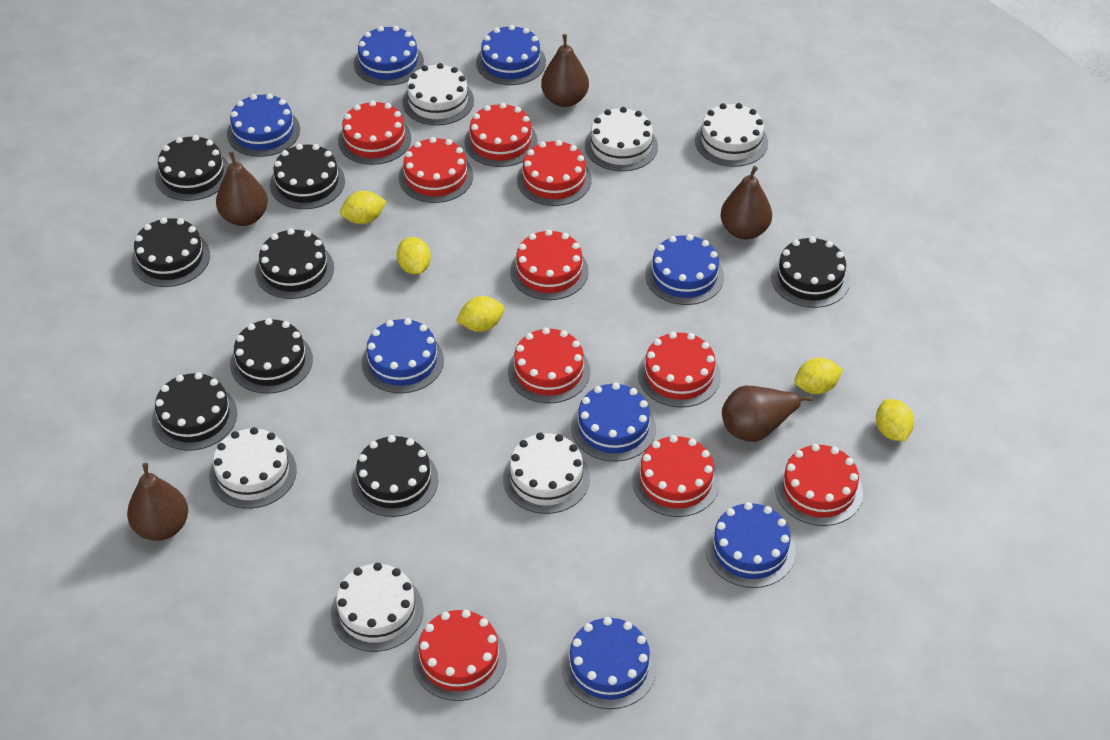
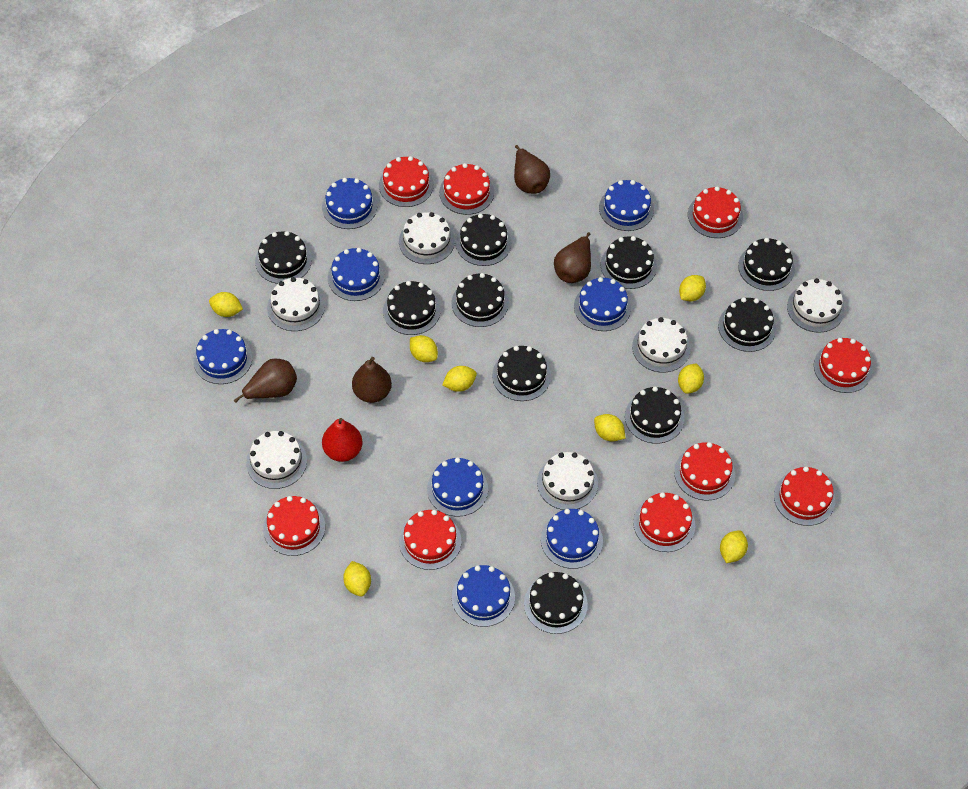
black cake: [131,217,210,287] [152,372,237,450] [155,135,229,201] [230,318,313,394] [255,228,334,299] [270,144,345,209] [351,435,438,517] [771,237,850,308] = 8 -> [255,231,312,284] [383,281,440,335] [452,273,509,327] [456,213,512,266] [492,346,551,401] [524,572,588,634] [601,236,657,289] [625,386,684,444] [718,297,776,352] [738,238,795,291] = 10
brown pear: [127,463,188,541] [216,152,268,226] [541,34,589,107] [720,166,772,240] [722,386,813,442] = 5 -> [234,358,297,403] [352,357,392,403] [514,145,550,194] [554,232,591,283] = 4
red cake: [338,100,411,165] [399,137,473,203] [412,610,507,701] [464,103,538,167] [508,327,590,403] [510,229,589,300] [517,140,592,206] [632,435,720,517] [638,332,721,408] [775,444,863,526] = 10 -> [263,496,325,556] [379,156,434,207] [399,510,461,570] [439,163,494,215] [633,492,695,552] [674,442,735,501] [688,186,743,238] [774,467,835,526] [814,338,873,393] = 9
red pear: none = 0 -> [322,418,363,462] = 1
yellow lemon: [340,191,387,224] [397,237,431,274] [456,296,504,332] [794,358,843,394] [876,399,914,441] = 5 -> [209,292,243,317] [343,561,371,596] [410,335,438,362] [442,366,477,392] [594,414,626,442] [678,363,704,394] [679,275,706,301] [720,530,748,563] = 8

